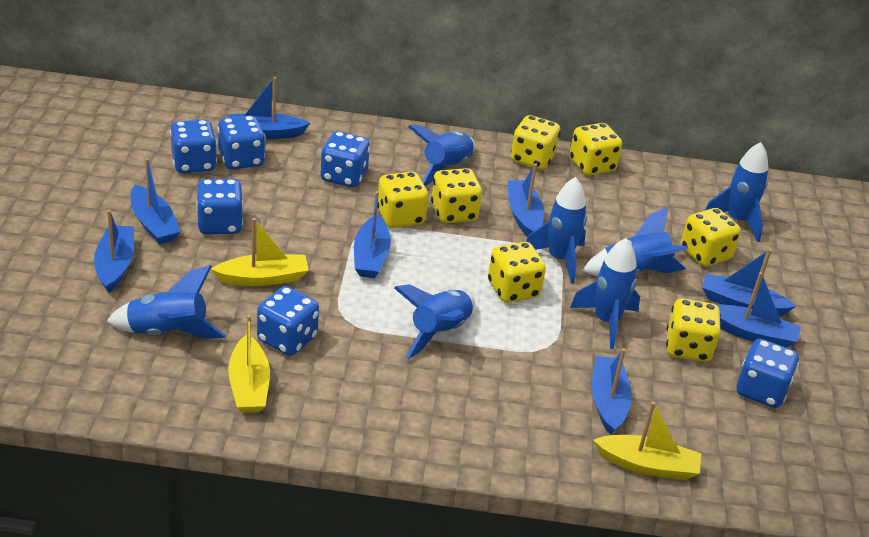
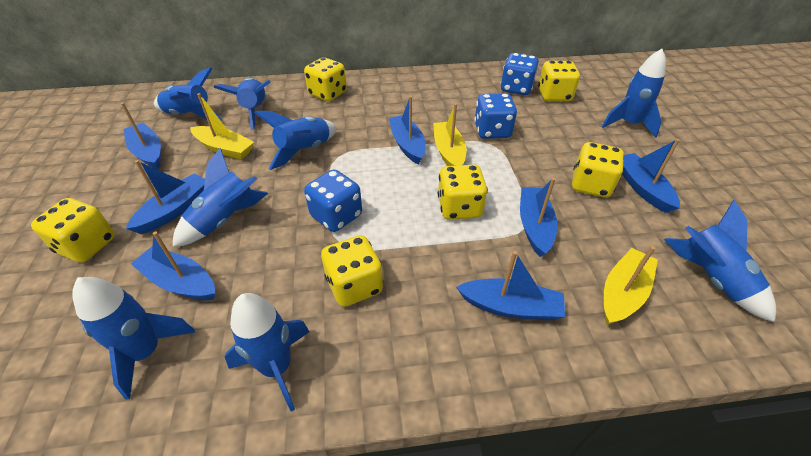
blue boat: [94,210,134,293] [131,158,181,244] [227,77,310,139] [354,191,391,278] [508,163,544,237] [592,348,632,435] [702,249,796,316] [715,272,801,348] = 8 -> [121,102,161,169] [126,160,205,234] [131,231,215,300] [389,96,426,165] [456,251,565,321] [520,178,557,257] [623,139,680,213] = 7
blue dice: [170,120,217,173] [196,179,243,234] [217,115,266,169] [257,286,319,356] [320,131,370,187] [737,339,799,408] = 6 -> [304,170,362,232] [474,93,517,139] [500,53,539,95] = 3
blue rocket: [107,265,226,339] [394,284,475,359] [408,125,475,186] [526,177,587,283] [570,238,640,349] [582,207,688,276] [705,142,768,242] = 7 -> [72,277,195,400] [154,67,223,121] [172,148,268,247] [214,78,271,130] [225,293,310,411] [254,111,337,170] [602,49,666,138] [664,200,776,322] = 8
yellow dice: [377,172,429,228] [431,168,482,223] [488,242,546,303] [511,115,560,170] [570,123,622,175] [666,299,721,362] [681,208,741,267] = 7 -> [31,198,115,263] [304,57,347,101] [321,235,383,307] [438,165,488,220] [538,61,580,101] [572,142,624,197] = 6

